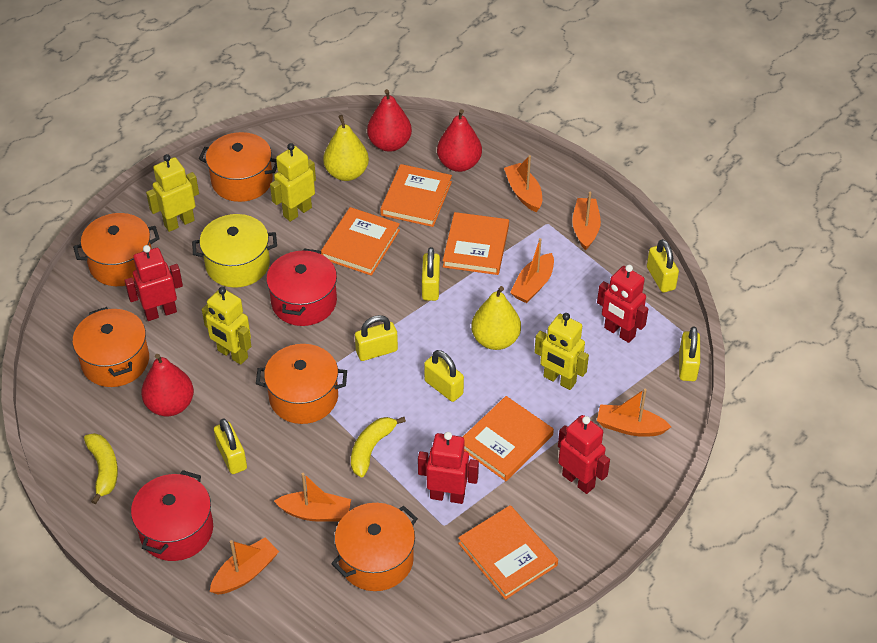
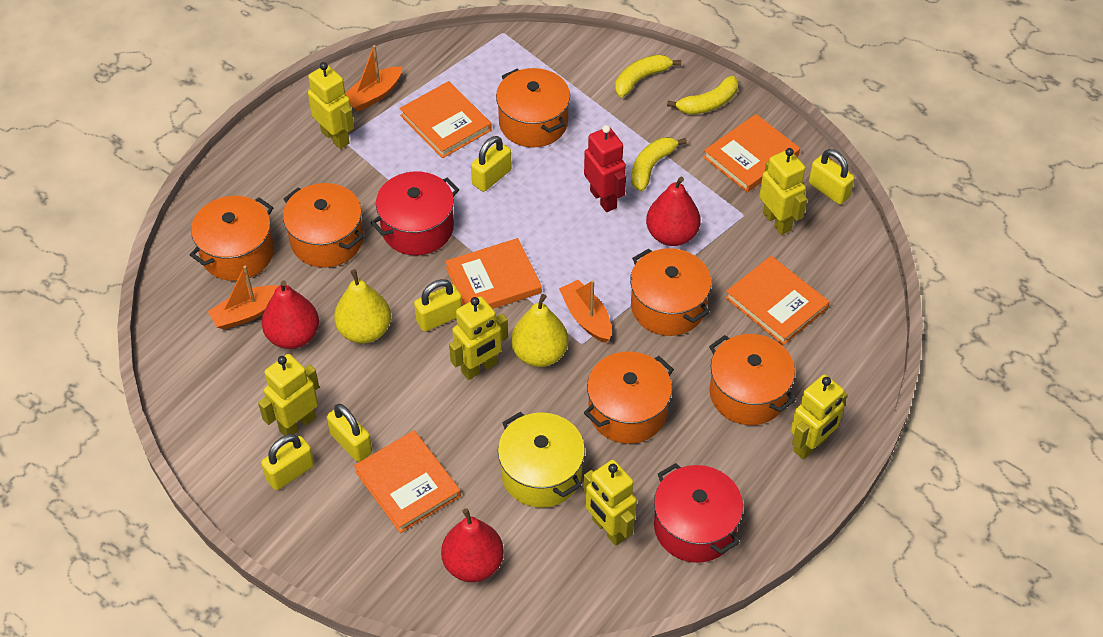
orange boat: [210,538,279,595] [274,473,351,522] [504,155,542,212] [510,238,554,303] [572,192,601,250] [597,388,671,437] = 6 -> [208,266,279,330] [345,45,402,112] [559,280,612,343] = 3
orange pot: [72,307,149,387] [73,213,160,286] [199,132,277,202] [256,344,347,424] [331,503,418,591] = 5 -> [190,196,274,281] [283,183,363,268] [496,68,570,148] [584,351,674,444] [630,248,711,336] [709,334,796,425] = 6
red robot: [124,245,183,321] [418,432,479,504] [558,415,610,494] [597,265,648,343] = 4 -> [584,125,626,212] = 1
yellow banana: [84,433,118,504] [351,417,406,477] = 2 -> [615,54,681,97] [631,137,687,191] [667,76,738,115] = 3
yellow padlock: [214,418,247,474] [355,315,398,361] [422,247,440,301] [424,350,464,402] [647,239,679,293] [679,326,700,381] = 6 -> [261,434,314,490] [327,404,372,462] [414,279,462,332] [471,136,512,192] [809,149,855,205] = 5
yellow robot: [146,154,199,232] [202,287,251,365] [270,143,316,222] [534,313,589,390] = 4 -> [258,354,319,436] [308,62,354,149] [449,296,508,380] [583,460,637,546] [759,148,807,235] [791,374,847,459] = 6

